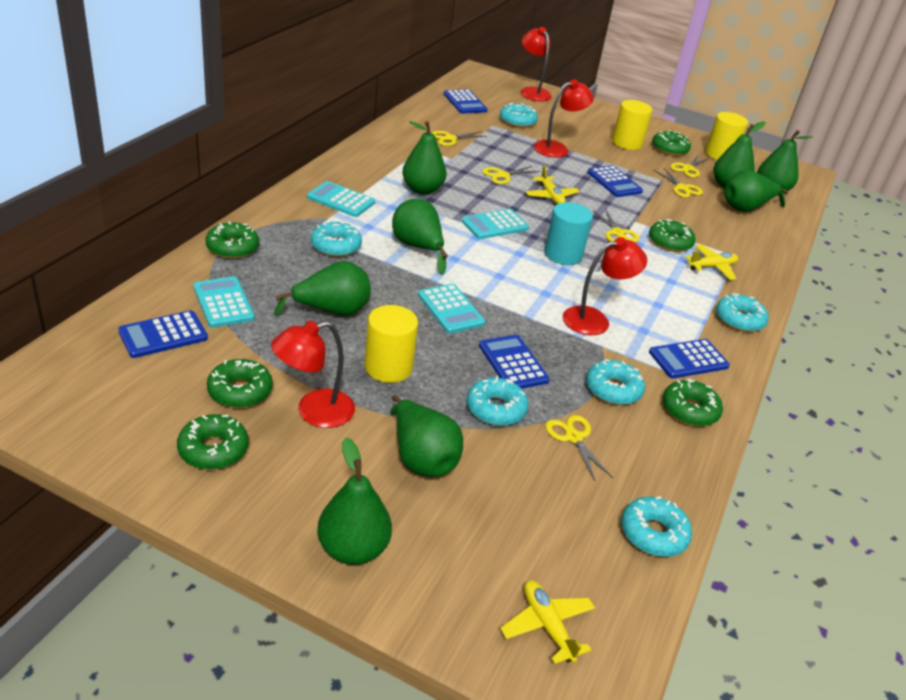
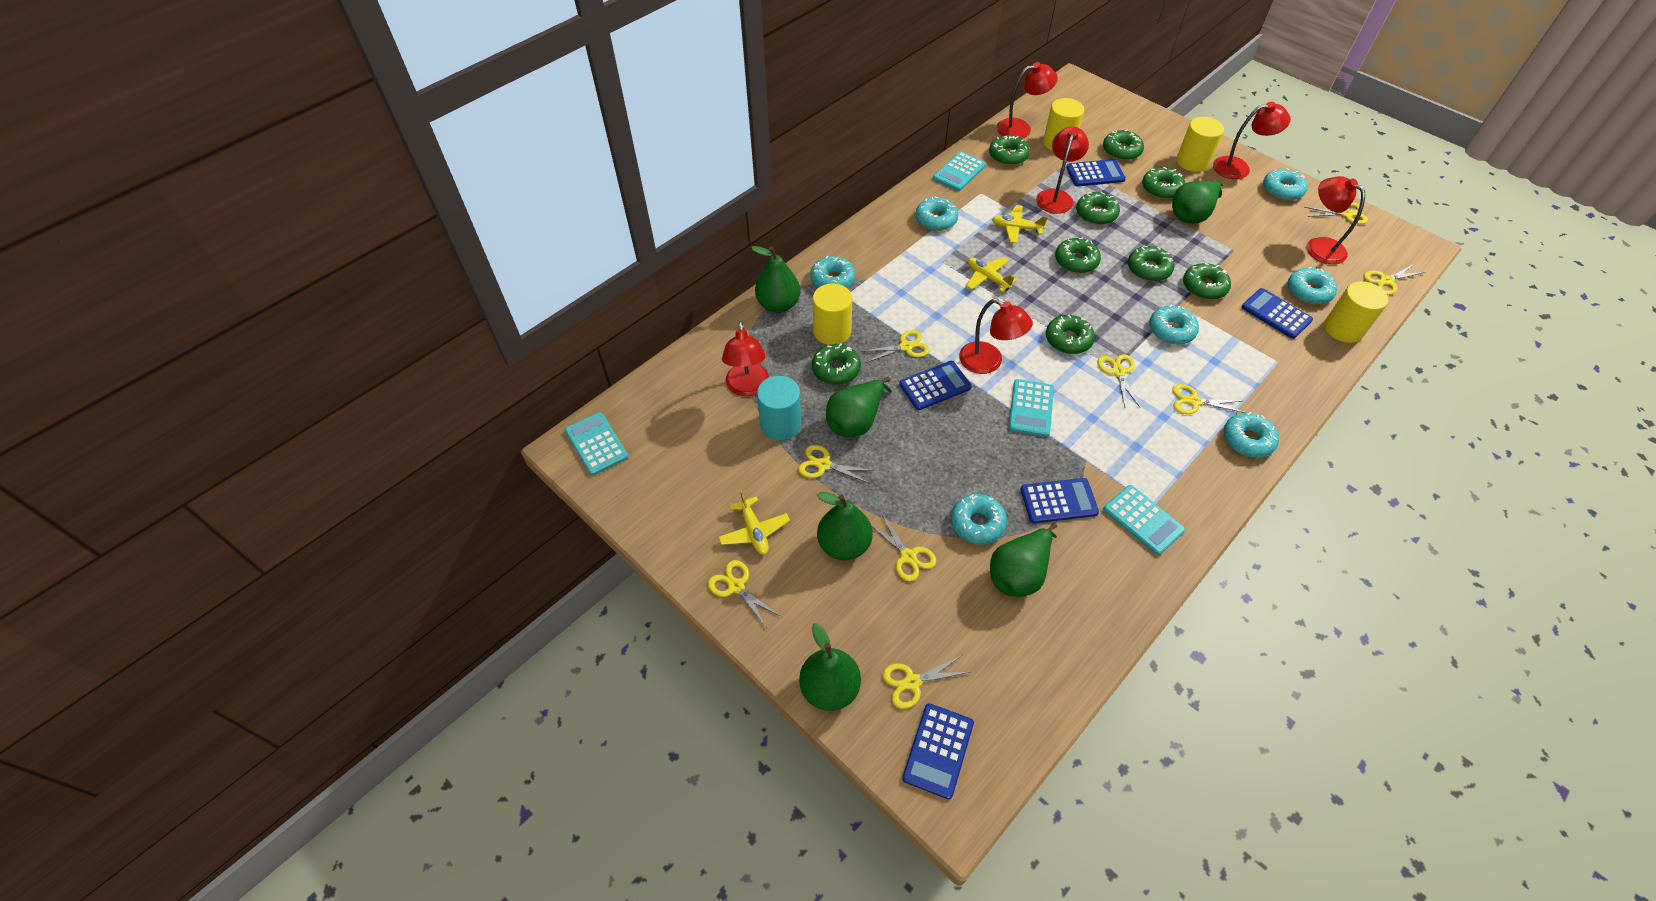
green donut: [177,414,248,470] [205,222,259,259] [207,359,273,408] [649,219,696,252] [652,130,691,156] [663,379,723,426] = 6 -> [812,343,861,385] [989,135,1030,166] [1046,315,1095,354] [1055,237,1101,273] [1076,192,1120,225] [1103,130,1144,161] [1128,245,1174,281] [1142,167,1185,199] [1183,263,1231,300] = 9
green pear: [274,261,371,316] [317,438,392,565] [390,395,463,477] [392,199,448,275] [403,121,447,195] [714,122,766,189] [724,170,788,212] [757,130,813,194] = 8 -> [751,246,801,313] [799,623,861,711] [817,492,873,560] [826,377,892,437] [990,523,1057,597] [1172,181,1224,224] = 6
red lamp: [271,321,355,428] [521,27,552,101] [534,79,594,158] [563,237,647,335] = 4 -> [722,321,769,396] [959,299,1033,374] [996,62,1058,139] [1036,126,1089,214] [1213,102,1291,179] [1307,176,1365,264] = 6
turquoise donut: [311,221,362,257] [467,376,528,426] [500,103,538,128] [586,359,645,405] [621,496,692,557] [716,293,769,332] = 6 -> [810,255,856,288] [915,196,959,231] [951,494,1007,544] [1149,305,1199,345] [1224,412,1279,458] [1263,168,1308,201] [1288,267,1337,304] = 7
yellow cylinder: [365,305,418,383] [612,100,652,150] [705,112,748,160] = 3 -> [813,284,852,345] [1043,98,1084,151] [1177,117,1224,172] [1324,281,1388,343] = 4
yellow scissors: [432,131,487,146] [483,166,540,184] [545,415,613,480] [593,209,639,242] [654,168,703,198] [670,156,710,178] = 6 -> [708,560,781,628] [798,445,875,483] [861,330,930,363] [871,515,936,581] [883,655,969,709] [1098,354,1140,407] [1172,384,1245,414] [1305,202,1368,224] [1364,264,1425,295] = 9

